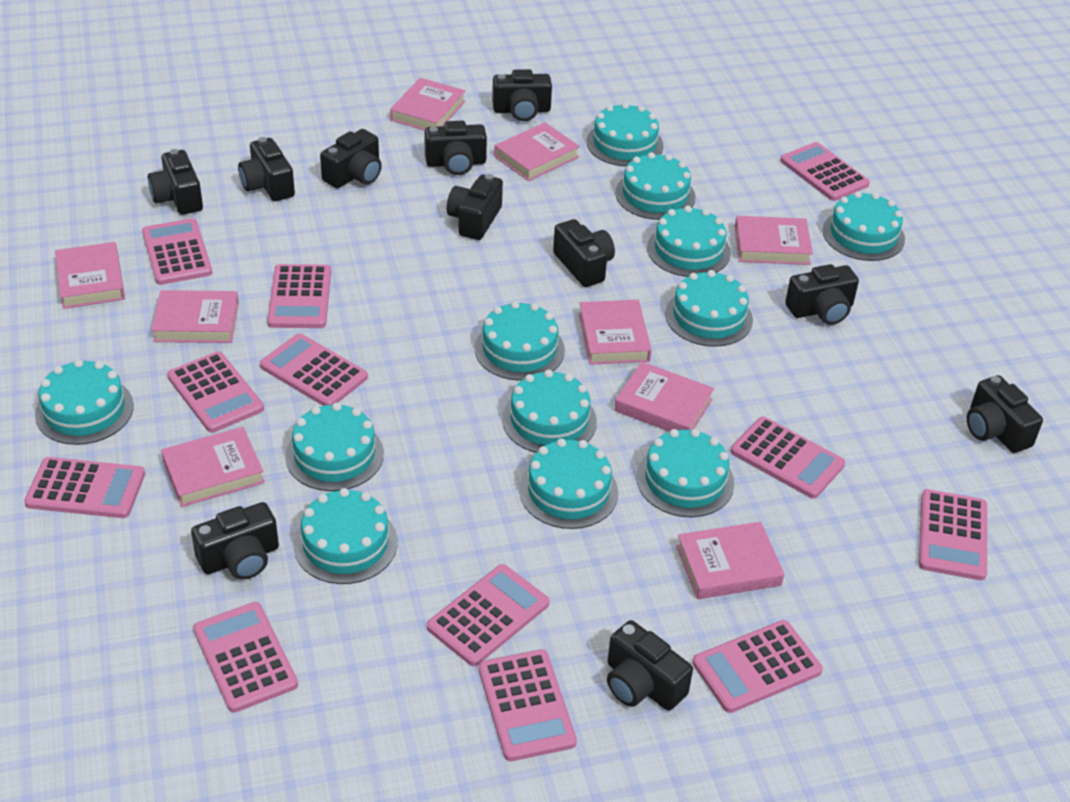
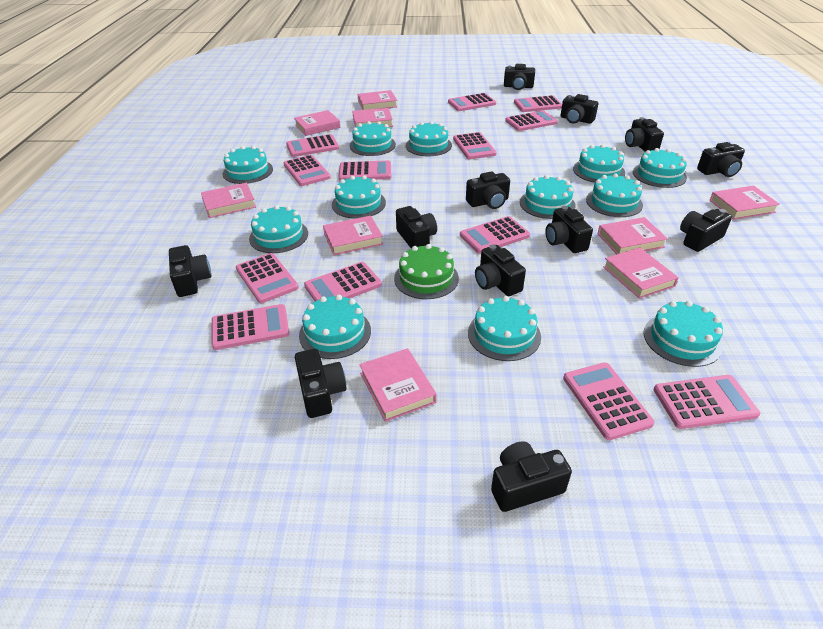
black camera: [148,149,203,215] [191,502,279,580] [238,137,295,201] [320,129,382,188] [424,121,487,175] [447,174,503,240] [492,69,552,121] [553,219,615,287] [607,620,693,711] [785,264,859,325] [967,375,1043,453] = 11 -> [169,245,211,297] [295,349,347,418] [396,206,437,249] [466,171,510,209] [475,245,526,296] [491,442,572,512] [504,64,535,90] [545,206,593,253] [560,94,598,124] [625,117,664,152] [680,209,732,252] [697,142,745,177] = 12
green cake: none = 0 -> [394,244,459,299] = 1
pink calculator: [24,457,145,518] [142,218,212,285] [167,351,264,433] [193,602,298,713] [260,333,368,406] [267,264,331,328] [427,564,549,666] [479,649,577,761] [692,620,823,713] [730,416,845,499] [780,142,870,201] [919,489,987,580] = 12 -> [212,304,289,350] [236,253,299,303] [284,155,331,186] [286,134,339,157] [304,262,382,301] [338,161,391,181] [448,93,496,111] [453,132,497,159] [460,216,530,254] [505,111,558,131] [514,95,562,112] [563,362,655,440] [654,375,760,429] = 13

